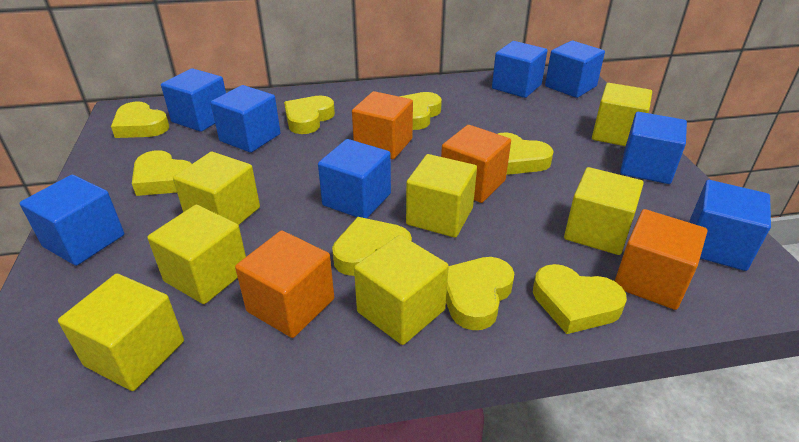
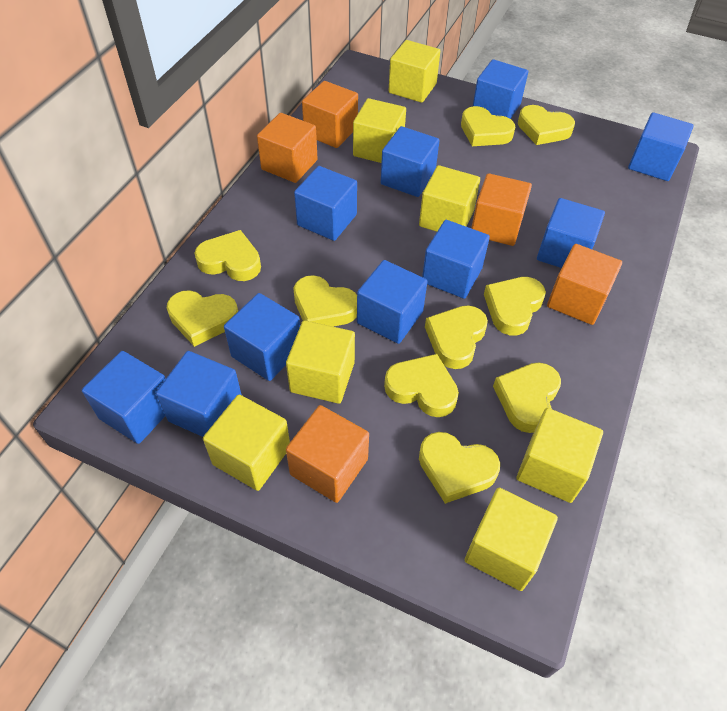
blue cube: [20,175,124,266] [161,68,226,132] [211,85,281,153] [318,139,391,218] [492,41,547,98] [545,41,605,98] [620,112,687,184] [689,180,771,271] = 8 -> [82,351,166,444] [156,351,242,437] [224,293,300,381] [294,166,357,241] [357,260,427,344] [381,126,440,197] [422,220,490,299] [473,59,528,119] [537,198,605,268] [628,112,694,181] = 10
orange cube: [235,230,334,338] [352,91,413,159] [441,125,511,203] [615,209,707,310] = 4 -> [257,113,318,183] [286,405,369,503] [302,81,358,148] [471,173,532,246] [547,244,622,325] = 5
yellow heart: [111,102,169,138] [132,150,192,196] [284,96,335,134] [332,217,412,276] [399,92,442,130] [446,257,515,330] [498,133,554,175] [533,264,627,334] = 8 -> [167,290,238,347] [195,230,261,281] [294,275,357,326] [384,354,459,417] [419,432,500,504] [425,305,488,369] [461,106,515,146] [484,277,546,335] [493,362,561,433] [518,105,575,145] = 10

